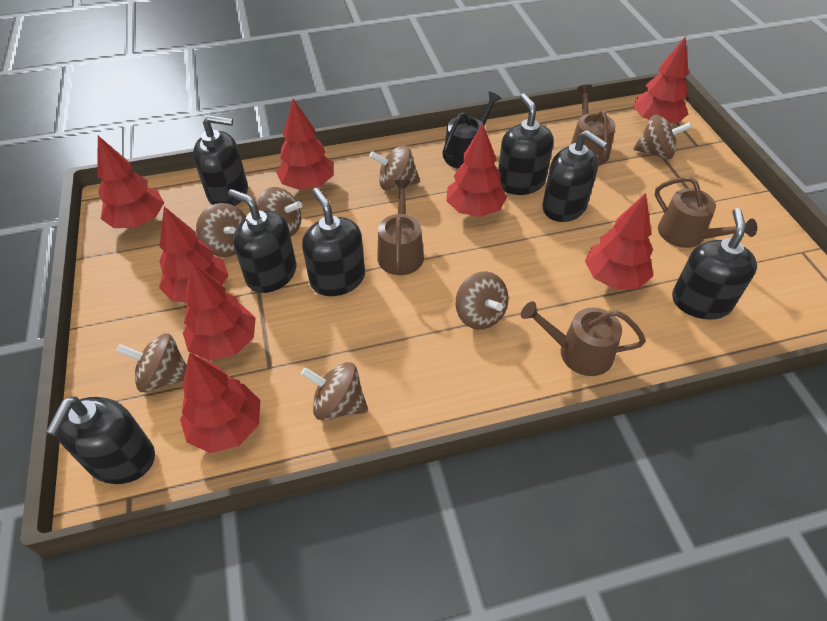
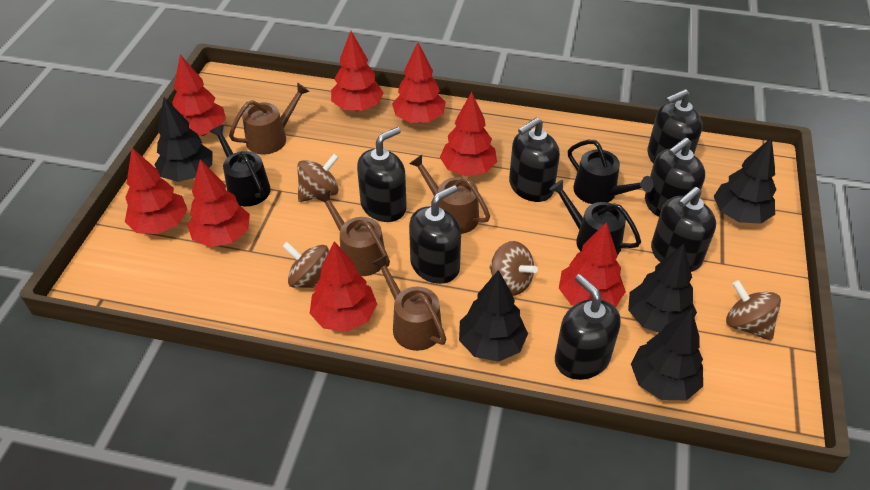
black tree: none = 0 -> [154,97,212,182] [459,270,528,362] [628,244,697,333] [631,309,703,400] [714,137,776,224] = 5
black watering can: [442,91,502,169] = 1 -> [210,125,271,206] [549,180,641,255] [568,140,653,204] = 3
brown spinning top: [116,333,187,392] [196,203,246,257] [257,187,302,237] [301,362,368,421] [369,145,420,191] [455,271,509,330] [633,114,692,159] = 7 -> [282,242,329,288] [297,154,339,202] [490,241,538,296] [726,280,781,341] = 4

